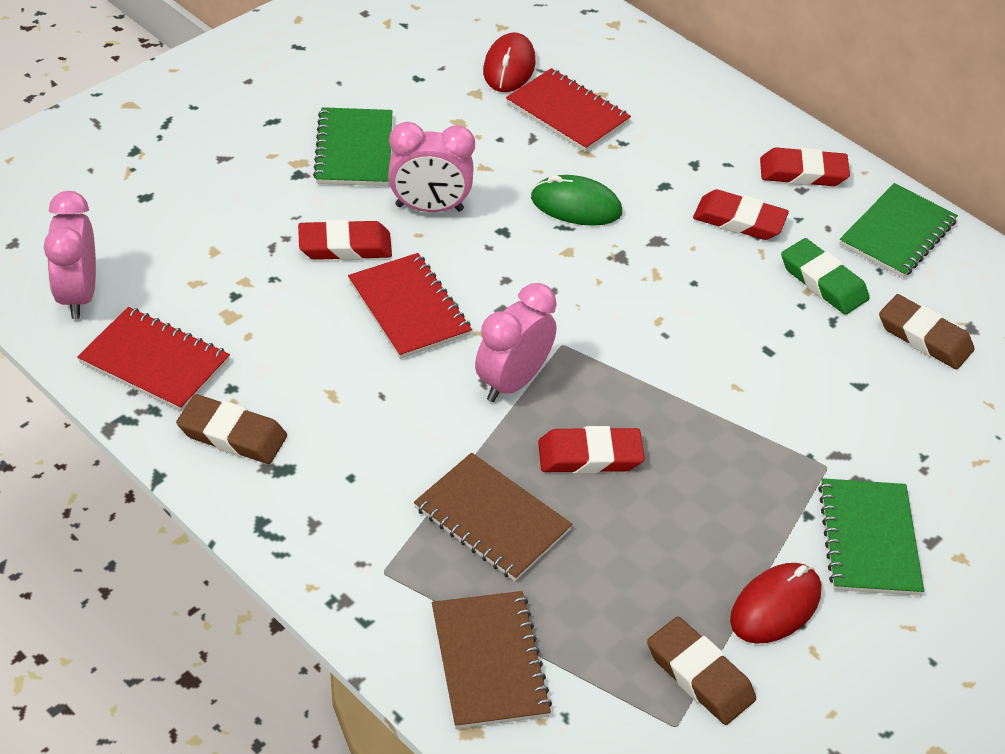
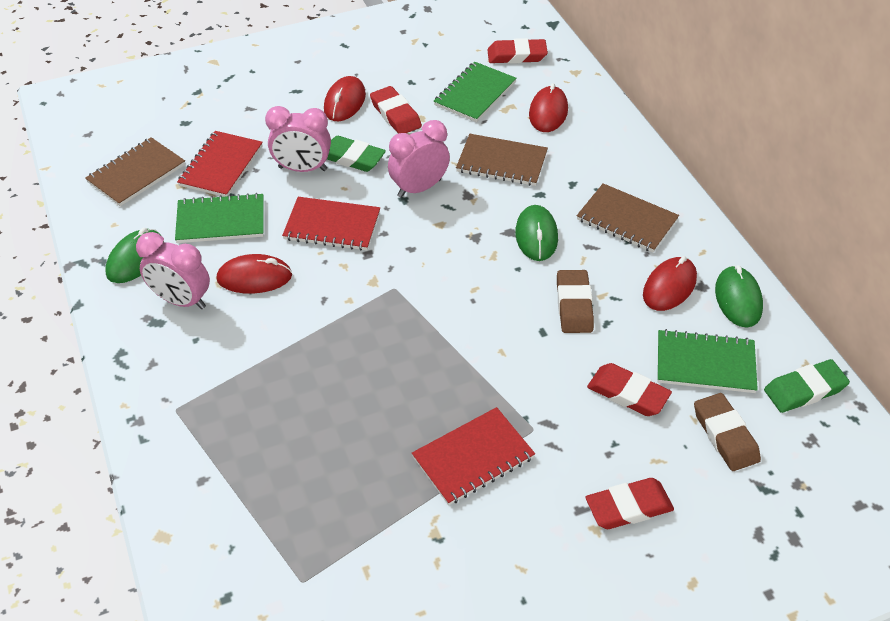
brown eraser: [176,394,287,464] [647,617,756,725] [879,294,975,369] = 3 -> [557,270,594,333] [694,393,761,471] = 2
brown notebook: [414,453,573,581] [432,591,552,729] = 2 -> [85,137,185,206] [456,134,548,186] [577,183,679,253] = 3
green eraser: [781,238,869,315] = 1 -> [327,136,386,172] [764,359,850,413] = 2
green mouse: [531,175,622,226] = 1 -> [105,228,164,283] [515,205,558,261] [715,265,763,327] = 3
red mouse: [483,32,536,92] [730,563,821,643] = 2 -> [217,254,292,294] [324,76,366,121] [529,83,568,132] [643,256,697,311] = 4

